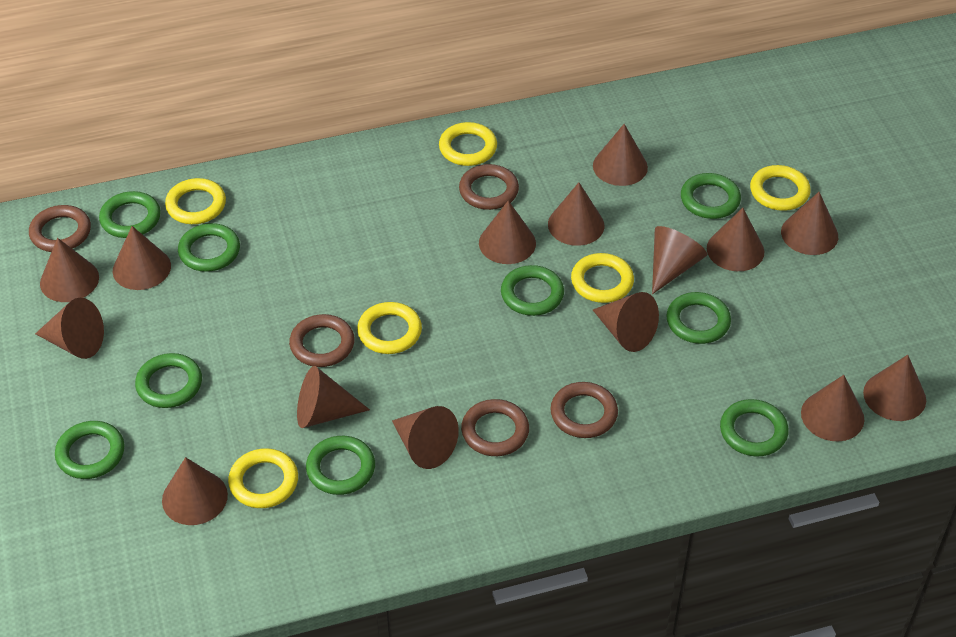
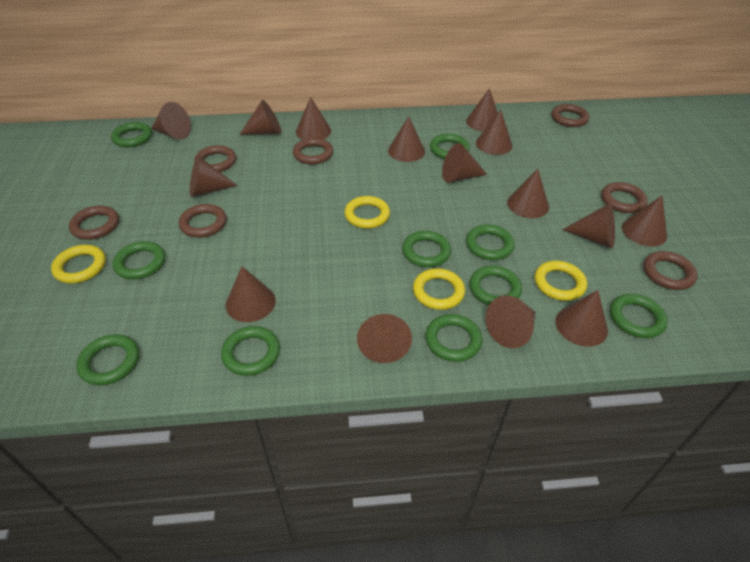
brown ring: [29,205,91,252] [289,314,355,367] [459,164,519,210] [461,399,529,456] [550,382,618,438] = 5 -> [69,206,119,240] [179,204,227,238] [194,145,236,172] [293,138,333,165] [551,104,589,127] [601,182,648,213] [643,251,698,290] = 7
green ring: [55,421,125,479] [99,191,161,238] [135,353,202,408] [178,223,240,272] [306,436,375,495] [501,265,564,316] [666,292,731,344] [681,173,741,219] [720,399,789,457] = 9 -> [76,334,139,385] [111,122,152,147] [113,241,165,280] [221,326,280,376] [402,231,451,267] [425,314,482,362] [430,134,470,159] [466,225,515,260] [469,266,522,305] [610,294,668,338] = 10
yellow ring: [165,178,226,224] [228,448,298,508] [357,302,422,354] [439,122,497,166] [571,253,634,303] [750,165,811,211] = 6 -> [51,245,106,283] [344,196,390,229] [413,268,465,310] [535,261,587,301] = 4

